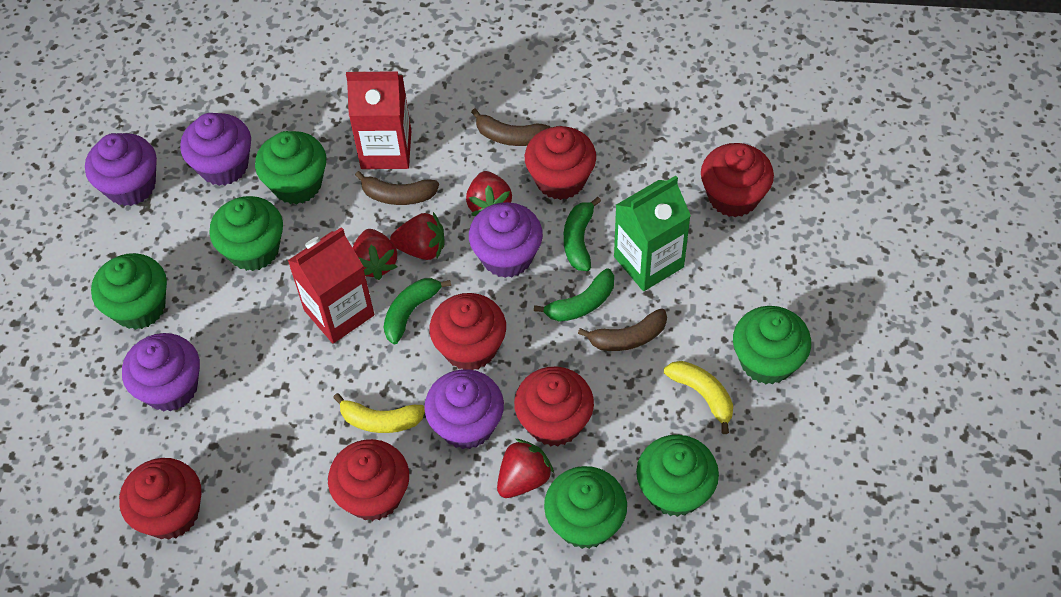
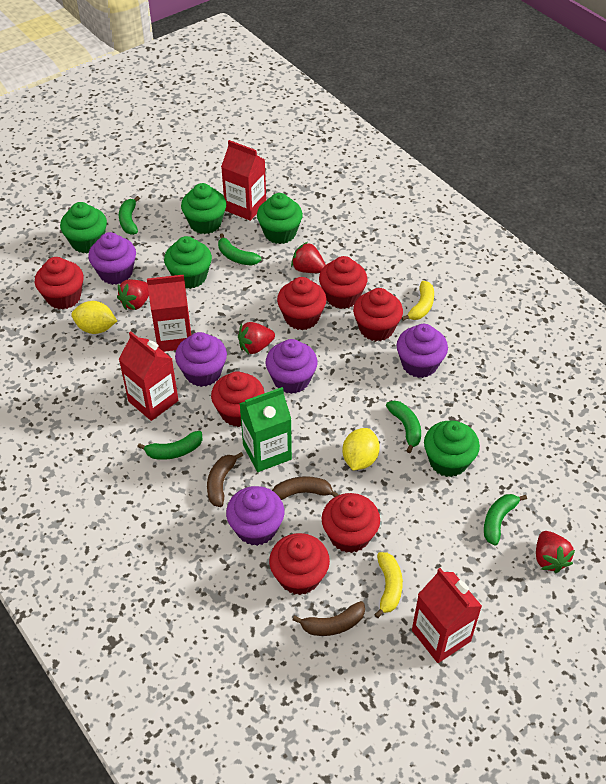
green banana: [383,278,451,344] [534,268,614,322] [564,197,601,271] = 3 -> [119,196,140,235] [138,431,203,460] [218,233,261,266] [386,401,421,453] [484,494,527,546] = 5
green cupcake: [91,253,167,330] [209,196,283,271] [255,131,326,204] [544,466,627,549] [636,435,719,517] [733,306,811,385] = 6 -> [60,202,107,253] [164,236,212,289] [181,183,226,234] [257,193,303,244] [424,421,480,477] = 5
red carton: [287,227,374,343] [346,71,411,169] = 2 -> [119,331,178,421] [147,275,191,352] [221,140,266,221] [412,568,482,663] = 4
red cupcake: [119,458,201,540] [328,439,409,521] [429,293,506,370] [514,366,594,446] [525,126,596,200] [701,143,774,217] = 6 -> [35,257,84,309] [211,371,265,427] [269,533,330,595] [277,277,327,330] [319,256,367,309] [322,493,380,553] [353,288,403,341] = 7
yellow lemon: none = 0 -> [71,301,117,334] [342,428,380,470] = 2

